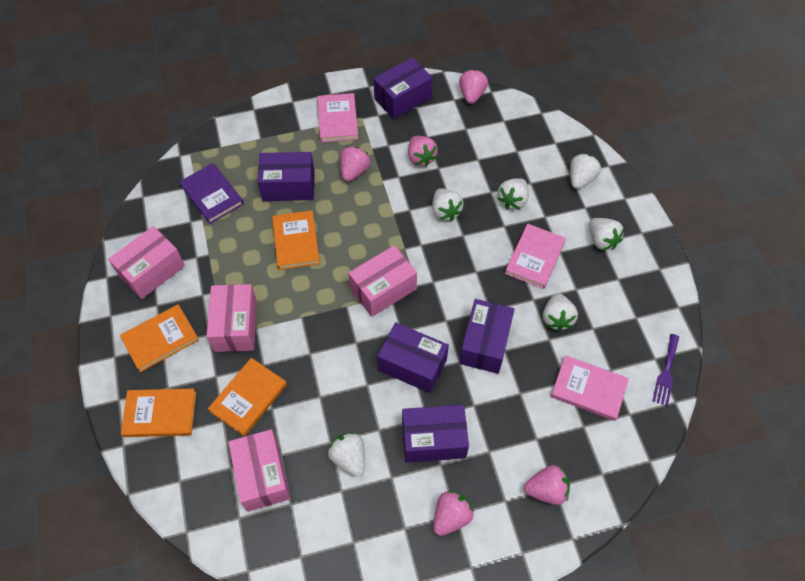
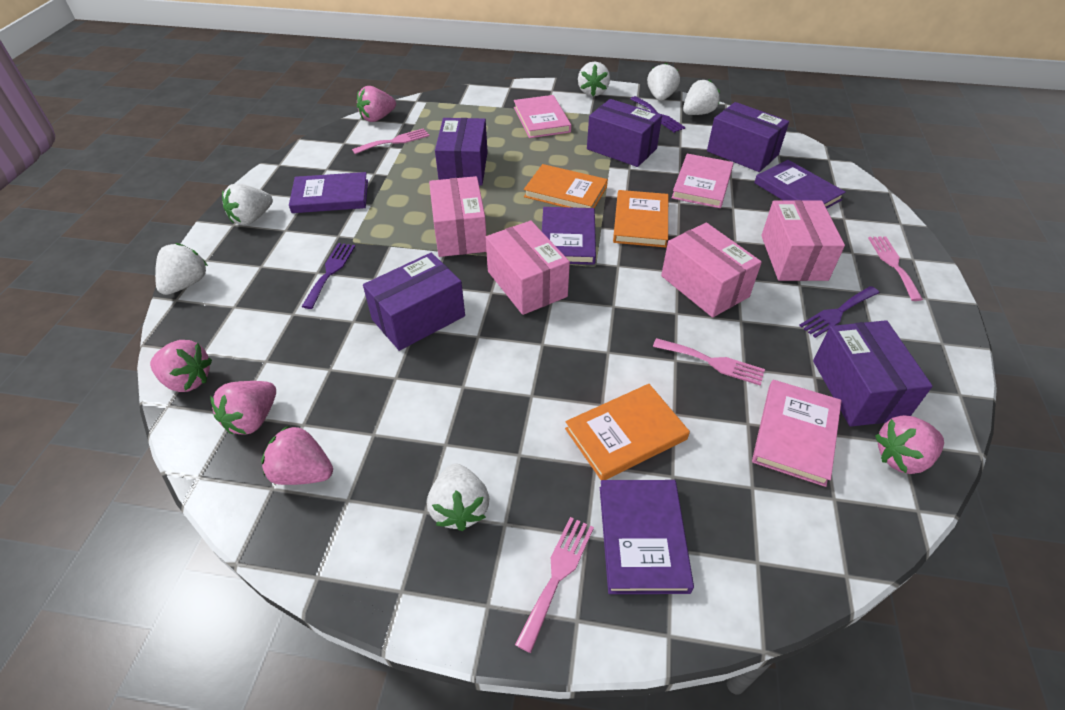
orange book: [120,304,199,372] [121,389,196,437] [208,358,287,437] [272,210,320,270] = 4 -> [524,164,608,208] [565,384,690,480] [613,190,668,248] = 3
pink fork: none = 0 -> [352,128,429,154] [515,517,594,653] [653,338,765,385] [868,236,923,301] = 4
purple book: [179,163,244,224] = 1 -> [289,172,368,213] [542,207,596,265] [600,480,694,594] [754,160,846,209] = 4
purple fork: [653,334,679,406] = 1 -> [302,243,355,309] [630,96,685,133] [799,286,879,338] = 3

